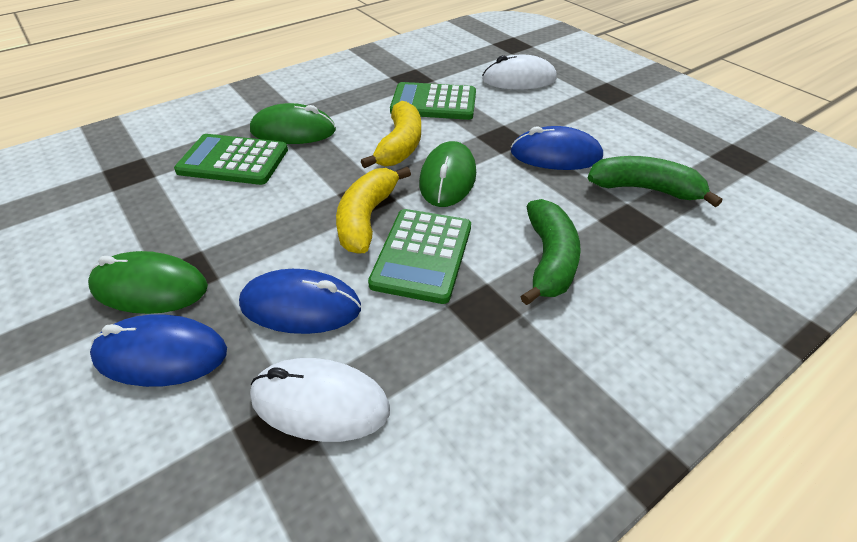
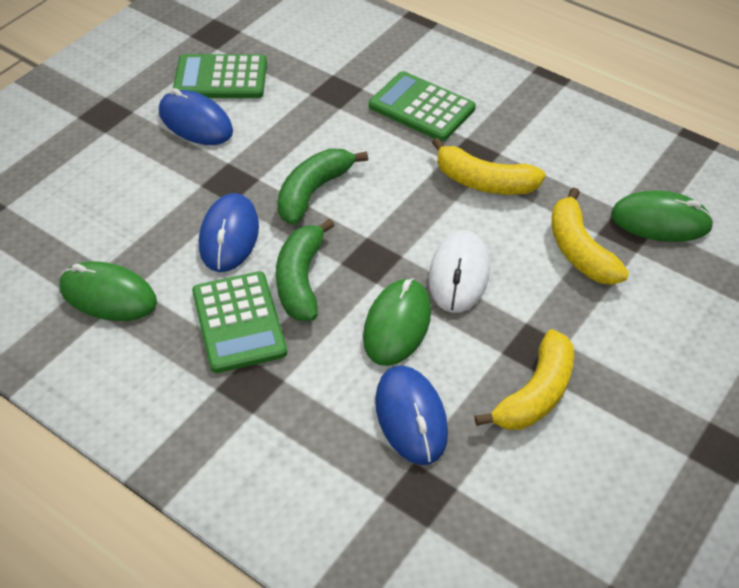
white mouse: [250,358,390,442] [482,55,557,89] = 2 -> [429,230,490,313] = 1
yellow banana: [336,167,411,254] [361,101,421,168] = 2 -> [432,138,546,195] [475,329,574,430] [552,187,629,285] = 3

